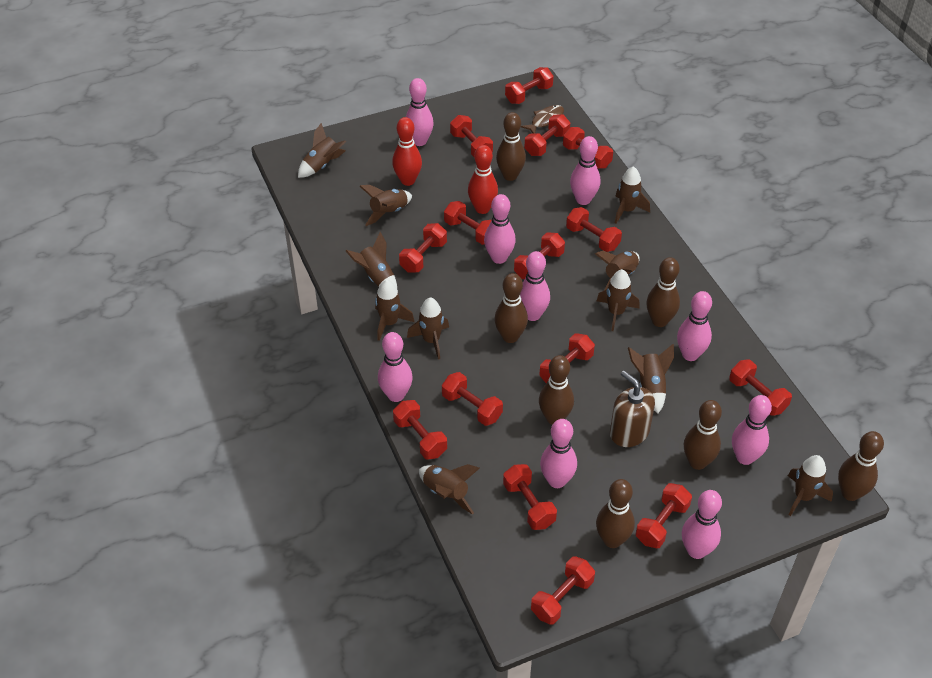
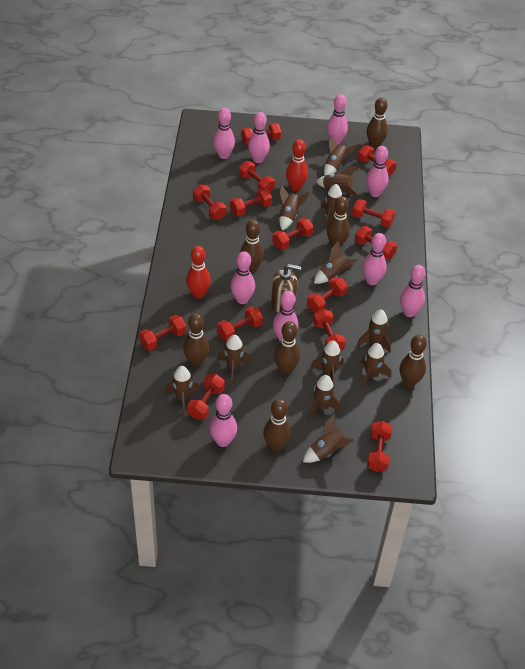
brown fish: [521,105,564,134] = 1 -> none = 0
brown rocket: [298,123,346,178] [346,232,397,288] [360,185,412,226] [375,280,415,341] [407,297,449,359] [419,464,480,515] [595,251,640,290] [597,269,640,331] [615,166,650,224] [628,344,674,413] [788,455,833,516] = 11 -> [165,366,200,415] [217,335,252,383] [279,185,310,231] [303,414,355,463] [308,375,342,419] [310,341,344,386] [314,241,358,284] [316,166,358,196] [321,184,349,228] [324,135,357,175] [357,310,391,353] [361,343,391,389] = 12
red dumbbell: [393,400,447,460] [399,223,447,272] [442,372,503,426] [444,201,492,245] [450,115,493,157] [503,464,557,530] [505,67,554,104] [514,232,565,279] [524,114,570,156] [531,556,595,624] [539,333,595,383] [563,127,613,169] [566,207,622,252] [636,483,692,548] [729,359,792,416] = 15 -> [139,315,186,351] [187,374,225,420] [193,185,227,220] [217,306,263,341] [230,188,272,216] [239,161,275,192] [241,123,281,145] [272,218,314,250] [307,277,348,313] [313,309,346,351] [352,199,395,228] [355,226,397,260] [358,145,396,176] [367,421,392,472] = 14

